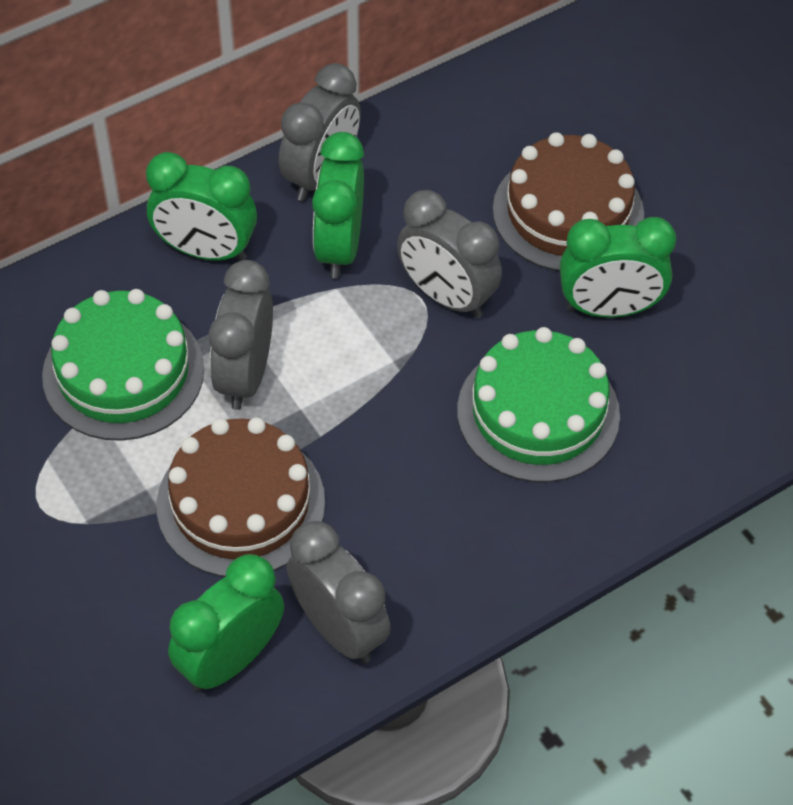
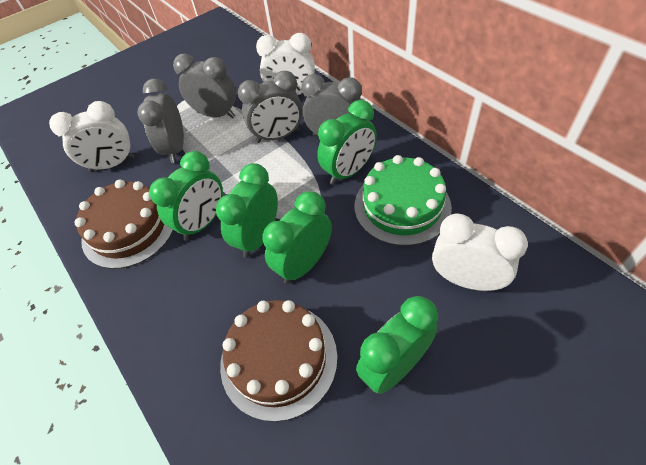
green cake: [42,289,204,441] [457,327,620,483] = 2 -> [355,155,452,246] = 1
green clock: [146,152,257,261] [168,554,284,692] [312,132,364,279] [560,217,676,318] = 4 -> [149,151,223,240] [216,163,278,258] [263,191,332,284] [317,100,377,184] [356,296,438,394] = 5
white clock: none = 0 -> [49,101,135,172] [256,33,315,95] [432,213,528,291] = 3

